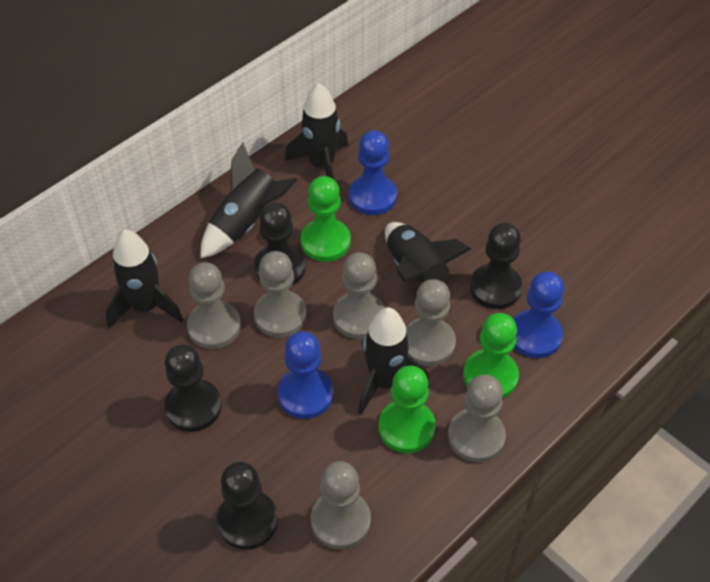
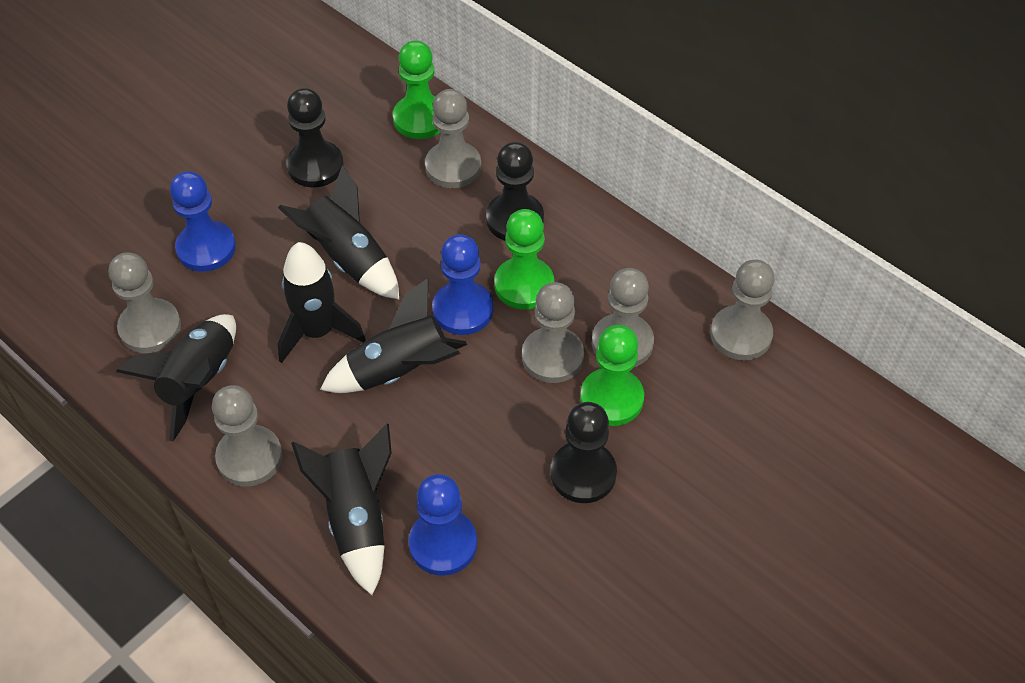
black pawn: [165,344,222,432] [217,461,278,550] [254,202,305,286] [470,223,522,309] = 4 -> [286,88,344,188] [486,142,544,240] [551,402,617,503] = 3

